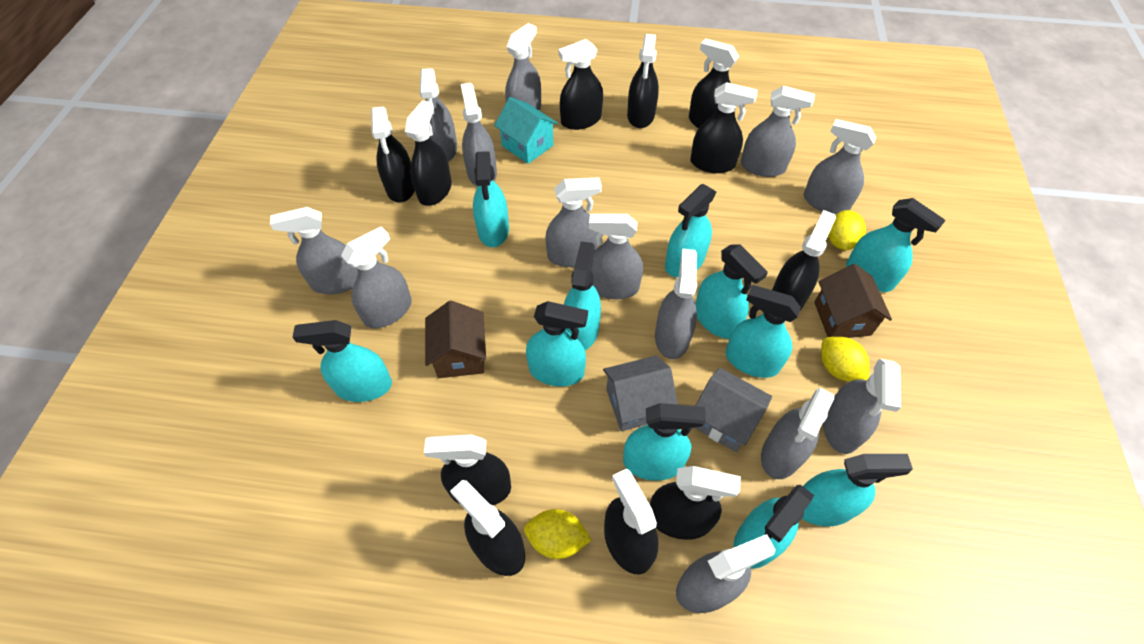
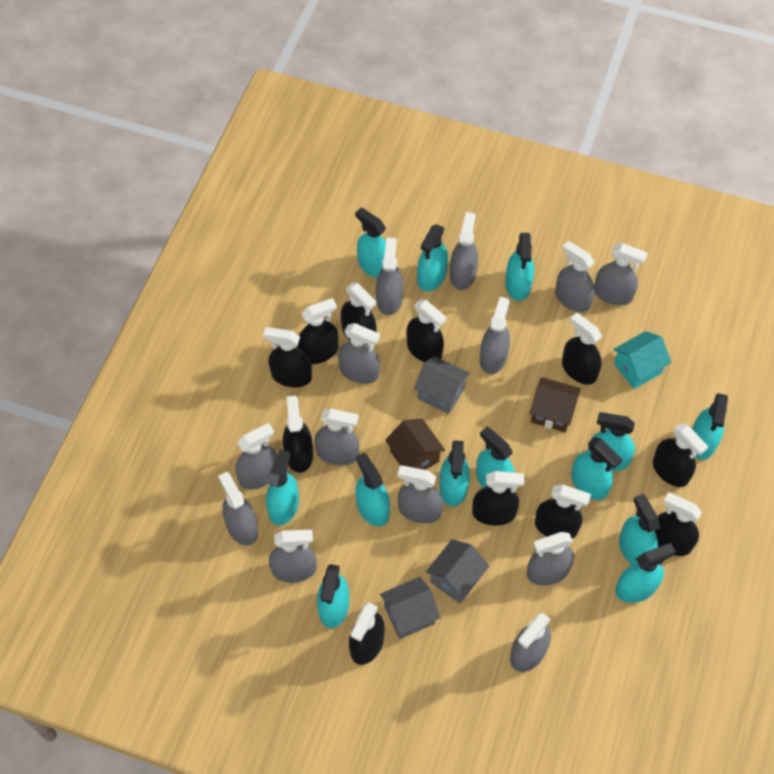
grey house: [603,355,678,431] [694,368,772,452] = 2 -> [380,577,440,639] [414,356,470,414] [426,539,489,604] = 3
turquoise spray bottle: [293,320,392,402] [473,151,509,247] [526,301,588,386] [564,241,601,350] [623,403,706,481] [665,184,716,277] [696,244,768,339] [726,285,801,378] [733,485,814,569] [802,454,913,526] [846,198,946,292] = 11 -> [266,449,299,526] [317,564,349,628] [355,207,386,278] [355,453,390,526] [417,224,448,291] [440,440,470,507] [476,427,515,489] [505,233,534,301] [571,437,623,500] [588,412,635,471] [615,543,676,603] [619,494,660,565] [691,393,728,460] = 13
yellow lemon: [524,509,592,559] [821,337,870,382] [828,210,866,251] = 3 -> none = 0

